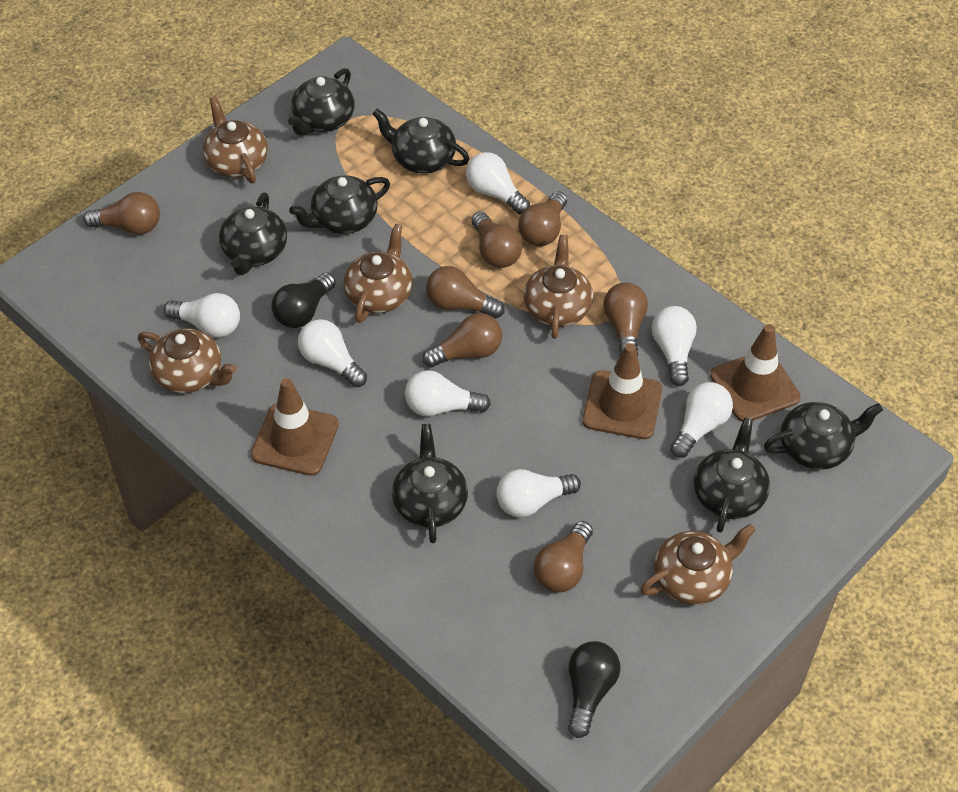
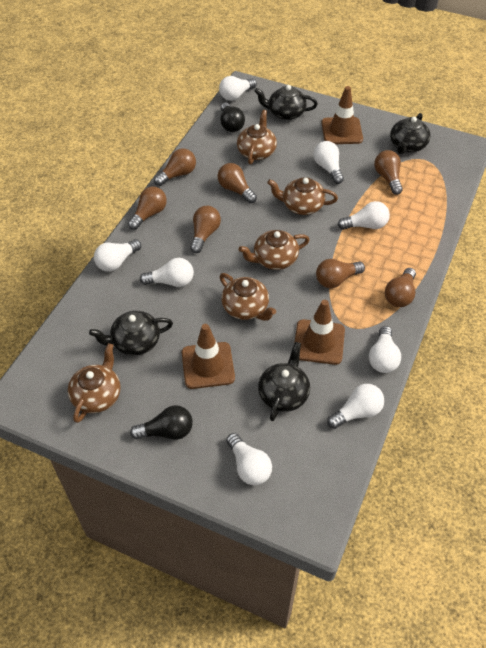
black teapot: [219,193,287,275] [288,68,355,136] [289,175,390,234] [373,109,469,174] [392,424,468,543] [694,417,770,533] [764,402,883,470] = 7 -> [89,311,173,356] [254,85,318,120] [258,342,310,421] [390,113,430,154] = 4
white light bulb: [164,293,240,338] [298,319,367,387] [405,370,491,416] [466,152,530,215] [497,469,581,518] [652,306,697,386] [670,382,733,458] = 7 -> [94,239,141,272] [140,258,194,287] [219,76,257,101] [226,433,272,485] [313,141,344,184] [327,384,384,429] [338,201,390,230] [369,326,401,373] = 8

